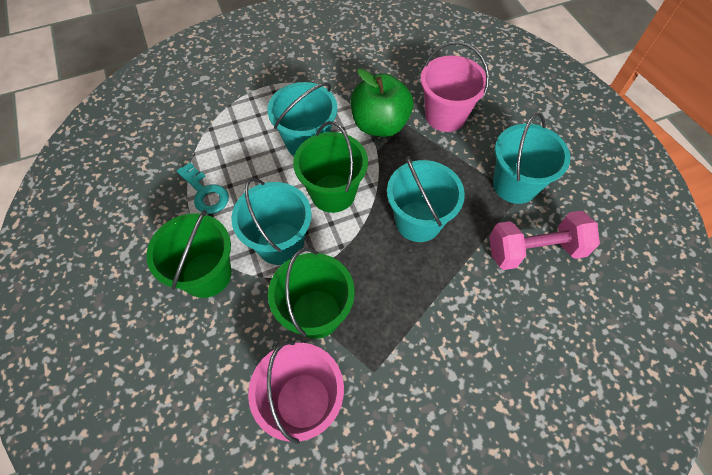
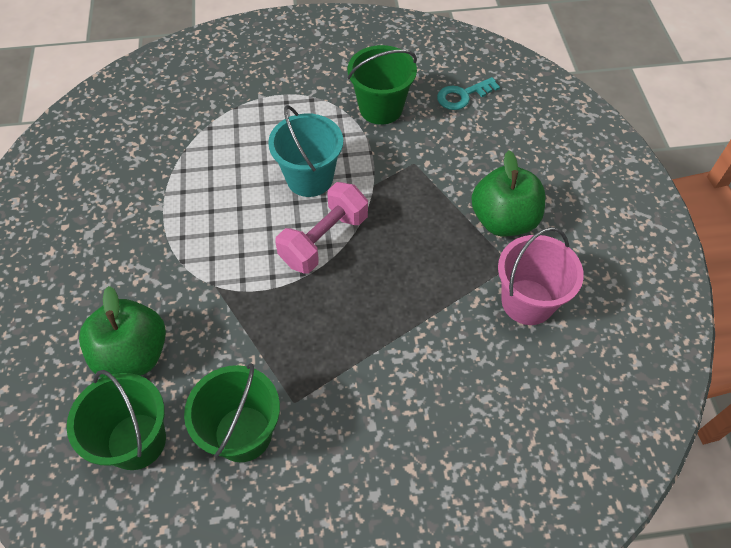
green apple: [351,69,413,137] = 1 -> [79,286,166,378] [471,151,545,236] = 2
pink bucket: [248,340,344,444] [421,41,489,132] = 2 -> [498,227,584,325] = 1
turquoise bucket: [231,178,312,265] [267,82,337,156] [387,156,465,242] [493,113,570,204] = 4 -> [268,105,343,197] = 1

